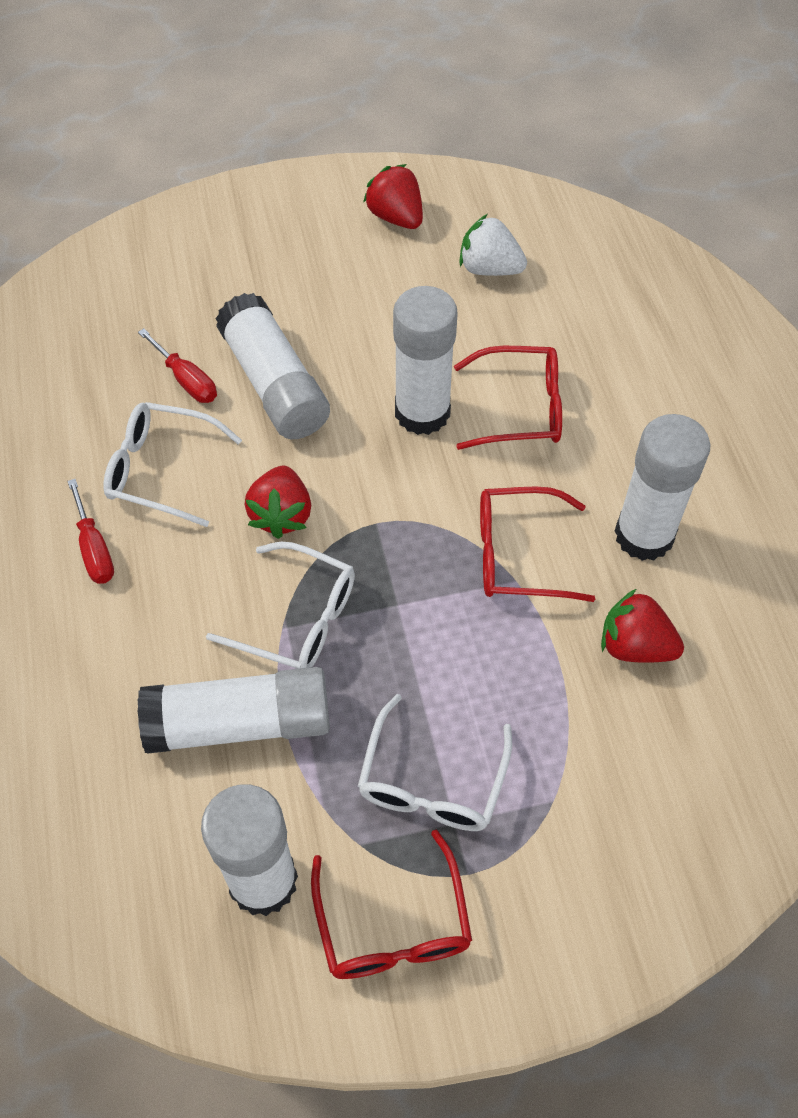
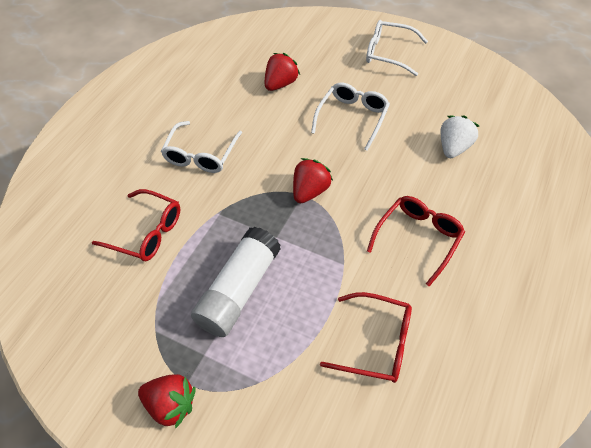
red screwdriver: [67,479,114,584] [138,328,217,403] = 2 -> none = 0
white glue stick: [138,667,330,754] [201,784,298,916] [215,293,330,439] [393,286,458,435] [615,414,710,561] = 5 -> [191,227,281,337] = 1

